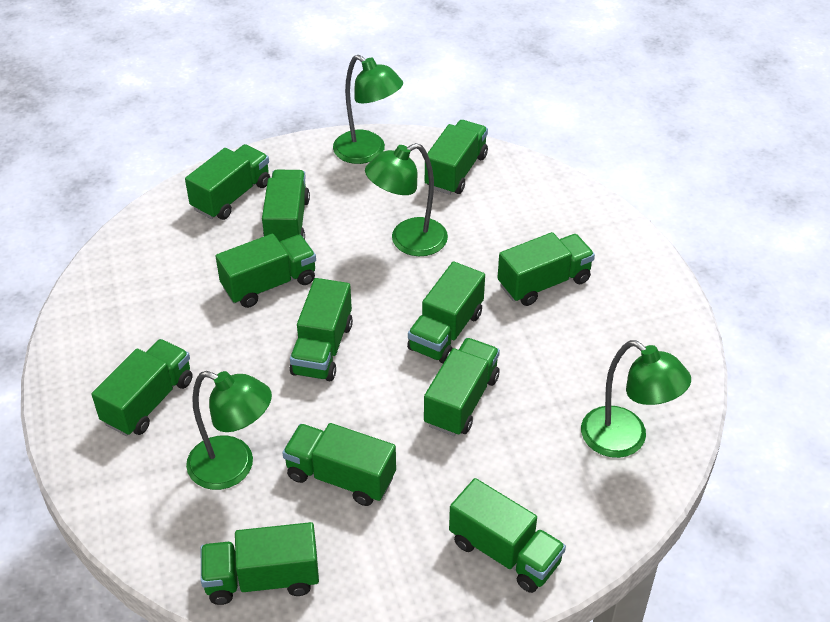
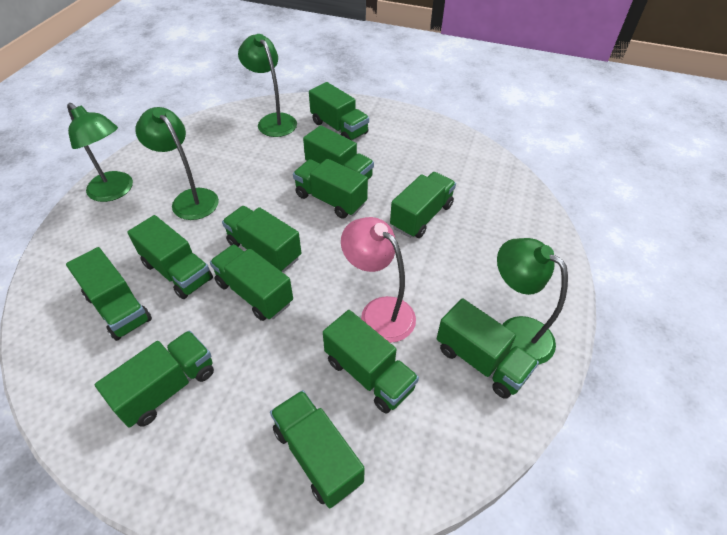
pink lamp: none = 0 -> [341,217,416,343] = 1

